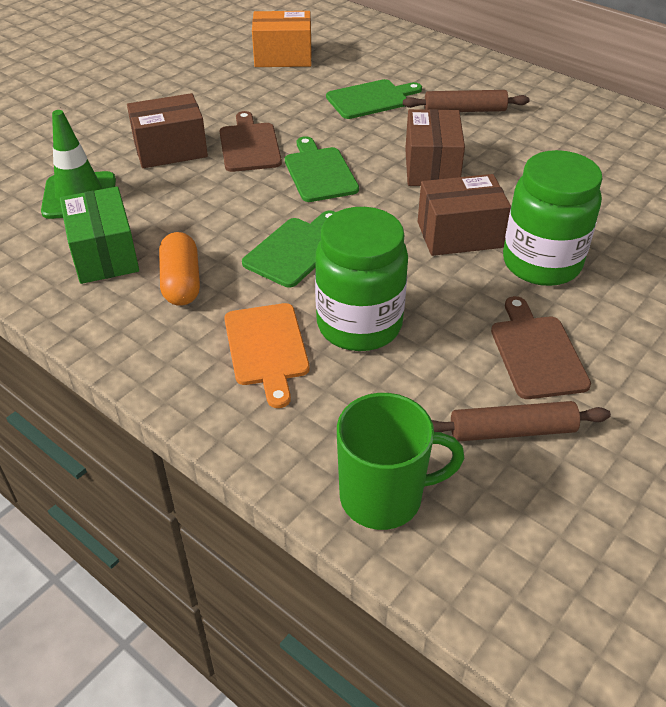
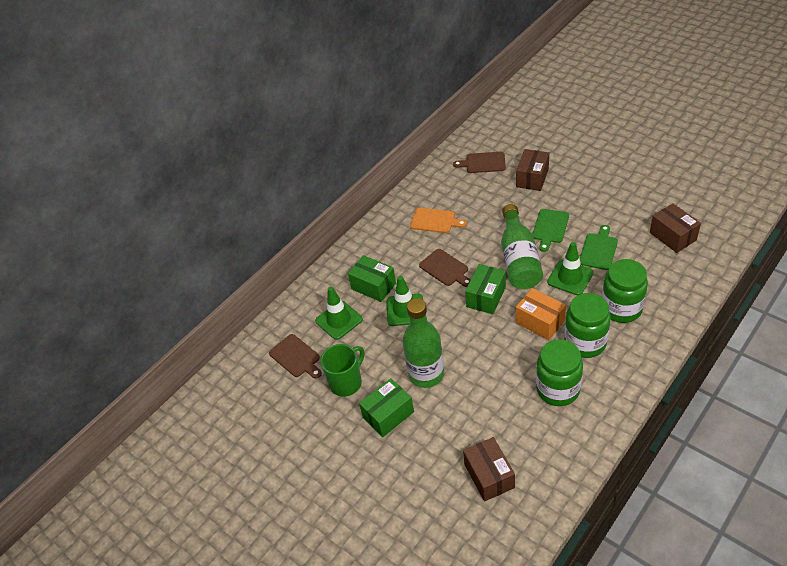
brown cutting board: [220,111,282,172] [491,296,591,399] = 2 -> [269,334,322,379] [419,249,471,287] [453,152,506,173] = 3
brown rolling pin: [403,90,530,112] [431,401,611,442] = 2 -> none = 0
green bottle: none = 0 -> [402,298,444,388] [501,204,543,289] = 2
green box: [60,187,139,284] = 1 -> [348,255,396,302] [359,378,414,437] [465,264,506,314] = 3
green cutting board: [242,211,335,287] [285,136,359,202] [326,79,422,119] = 3 -> [532,209,569,252] [580,225,618,270] = 2
green jar: [315,207,408,351] [503,150,602,286] = 2 -> [536,339,583,406] [564,293,611,358] [602,259,648,323] = 3
green traffic cone: [41,110,116,219] = 1 -> [315,286,363,340] [387,276,423,326] [547,242,594,295] = 3
orange capsule: [159,232,200,306] = 1 -> none = 0

